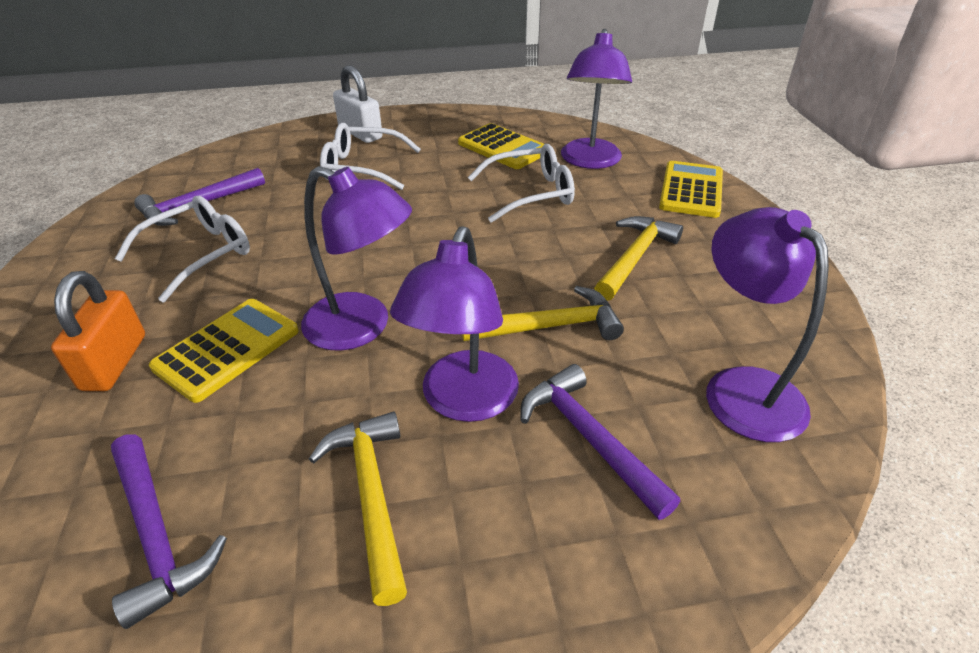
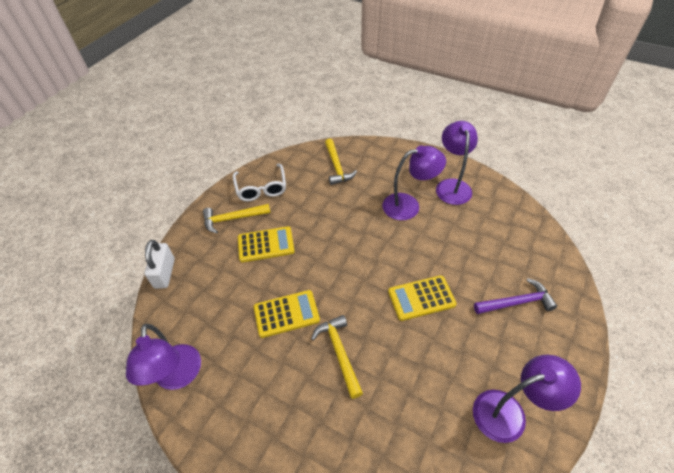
orange padlock: [51,271,145,391] = 1 -> none = 0
purple hammer: [111,434,227,629] [134,168,265,226] [521,364,680,520] = 3 -> [474,278,557,314] = 1
white glasses: [115,196,250,302] [320,123,421,190] [468,144,575,223] = 3 -> [233,164,286,201] = 1

